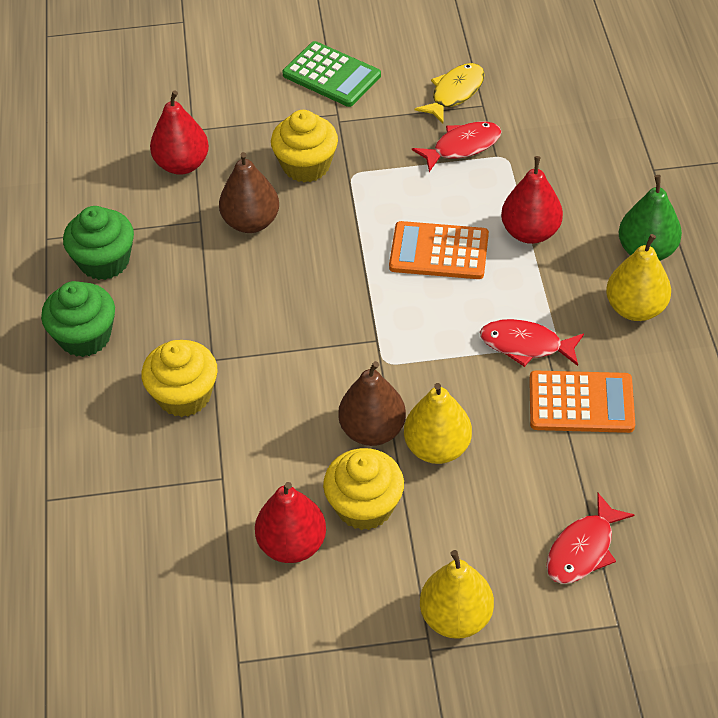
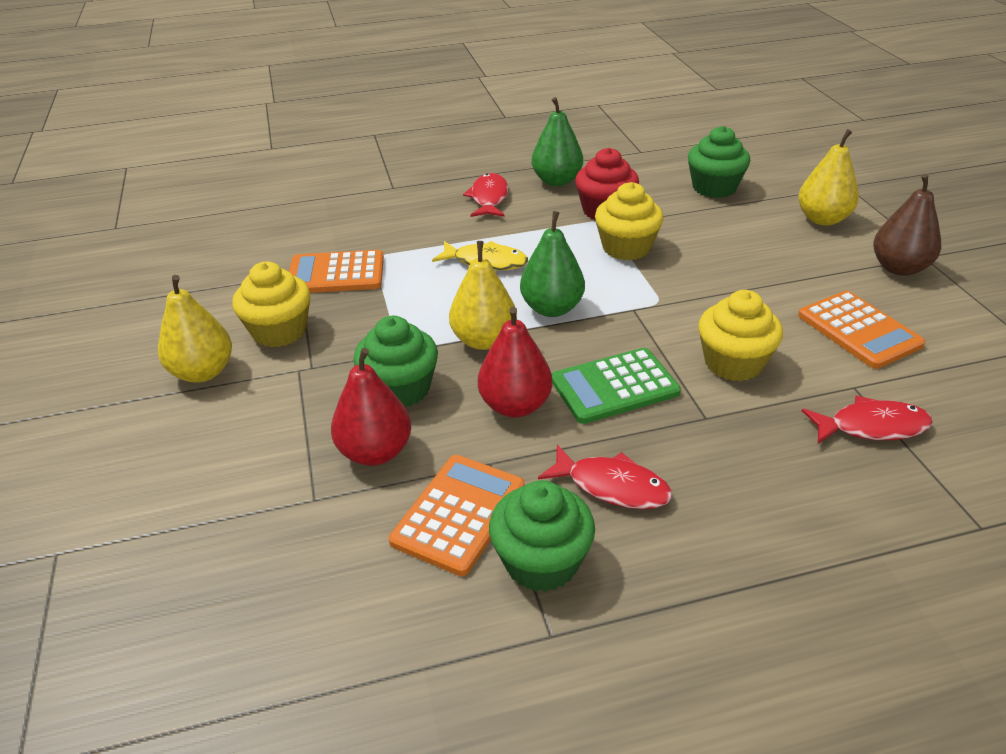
brown pear: [219,152,279,233] [338,361,406,446] = 2 -> [873,174,941,276] = 1
green cupcake: [41,281,115,357] [63,206,134,280] = 2 -> [353,316,438,407] [489,480,595,592] [688,126,750,198] = 3
green pear: [619,175,682,261] = 1 -> [520,211,585,317] [531,97,583,186] = 2
orange calculator: [389,221,489,279] [529,371,635,433] = 2 -> [289,250,384,293] [389,455,524,576] [798,291,925,369] = 3
red cupcake: none = 0 -> [575,148,639,220] = 1
red pear: [150,90,209,175] [255,482,326,563] [501,156,563,244] = 3 -> [331,348,411,466] [478,307,552,417] = 2

